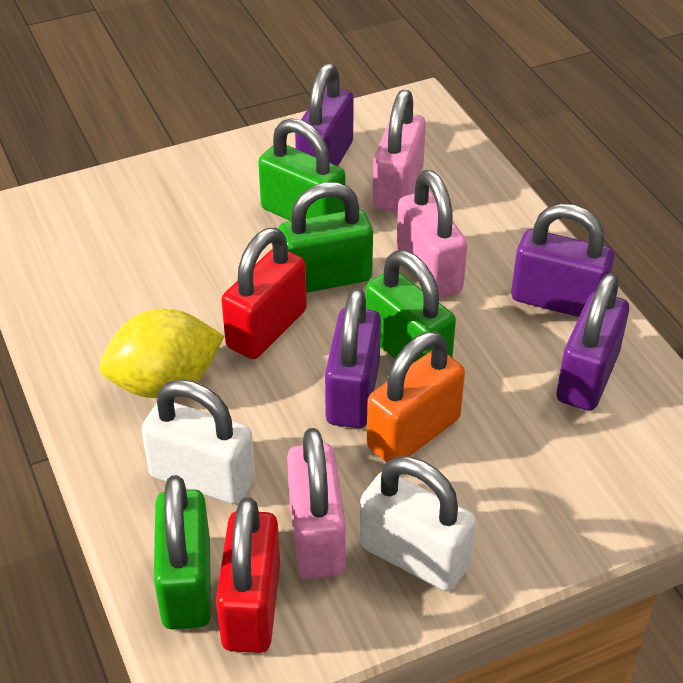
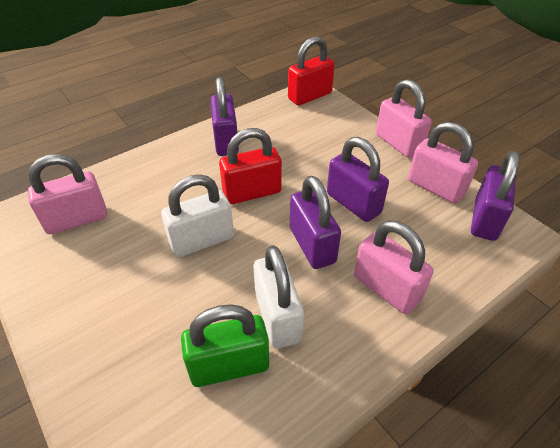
green padlock: [154,475,211,629] [258,118,345,221] [278,182,373,293] [365,250,456,364] = 4 -> [181,304,269,387] = 1
orange padlock: [367,332,465,463] = 1 -> none = 0
pink padlock: [287,428,346,579] [373,90,426,212] [396,170,467,298] = 3 -> [27,154,107,234] [354,220,434,314] [376,79,432,158] [408,122,478,204] = 4
yellow lemon: [99,309,224,398] = 1 -> none = 0

